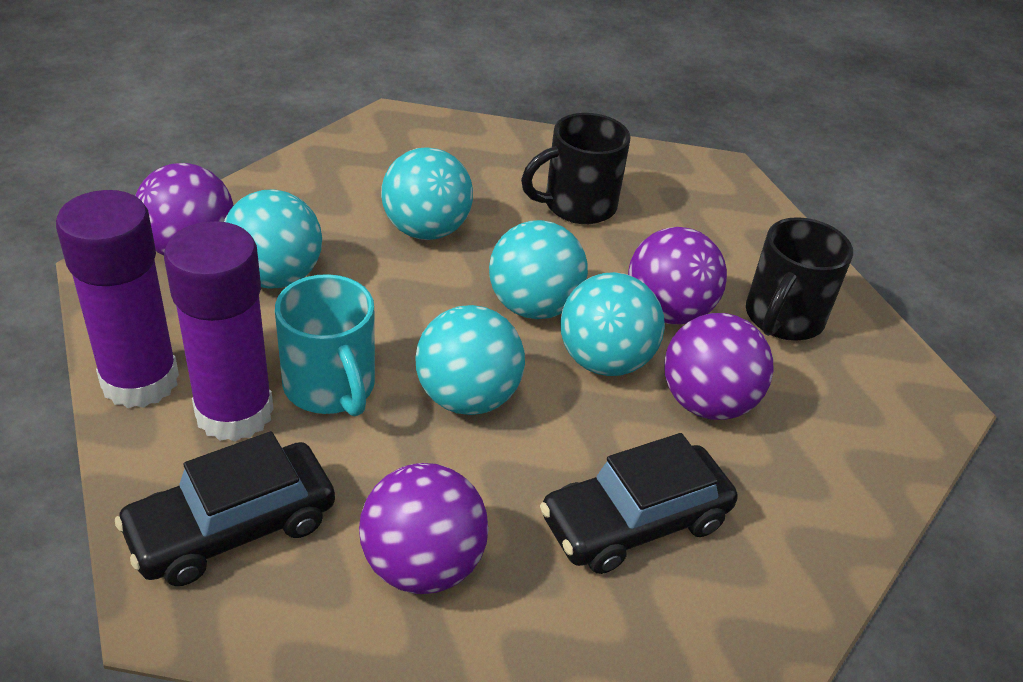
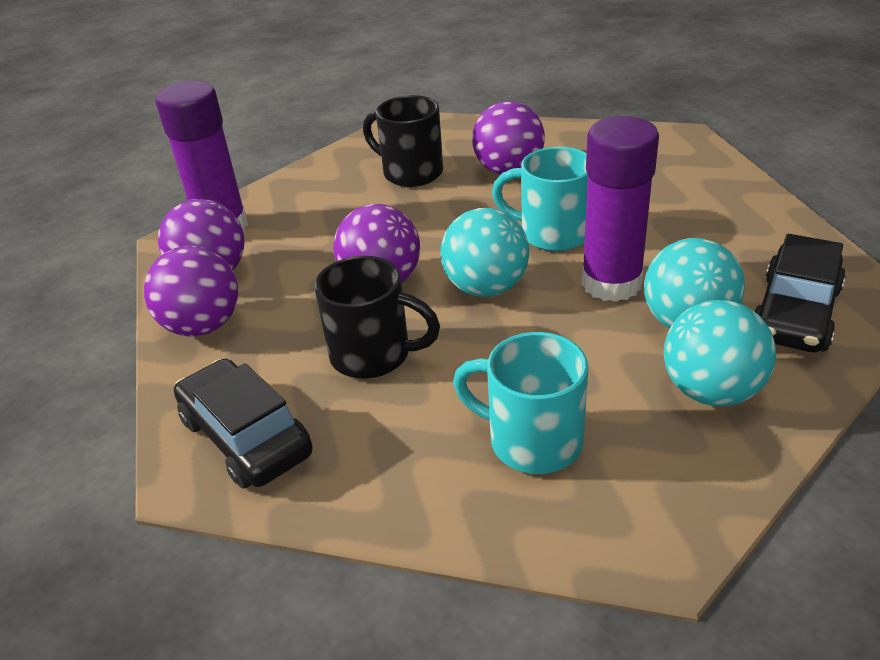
turquoise ball: [224,189,322,288] [381,147,473,240] [415,305,525,415] [489,220,588,319] [560,272,665,376] = 5 -> [441,208,529,297] [644,238,745,328] [664,300,776,406] = 3
turquoise mug: [275,274,375,417] = 1 -> [453,332,588,474] [492,147,588,251] = 2

